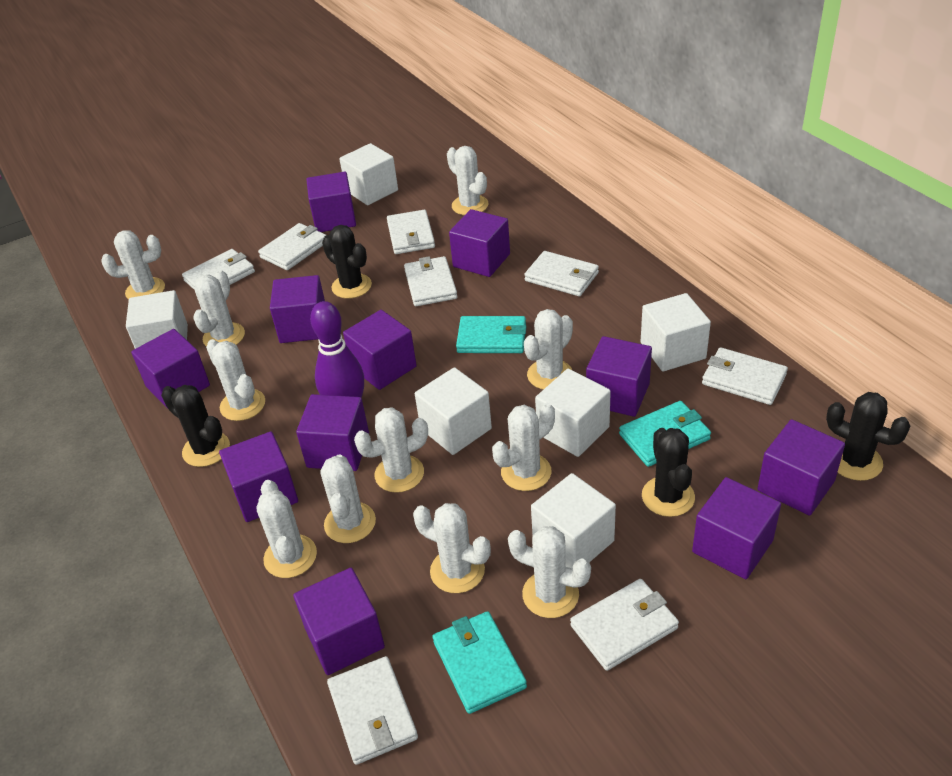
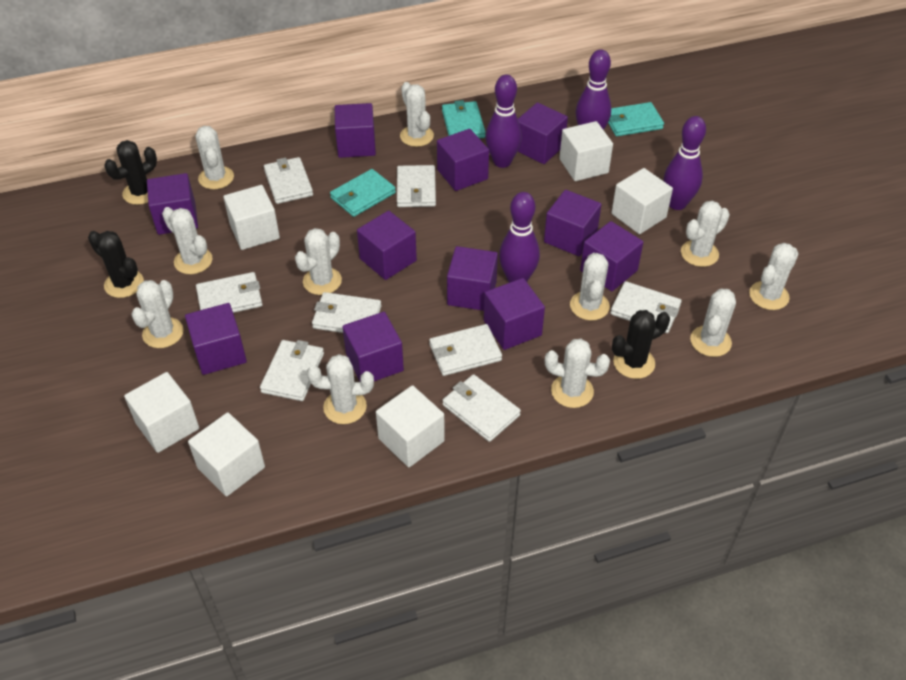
black cactus: [161,385,230,467] [322,225,372,299] [642,428,695,517] [826,392,910,481] = 4 -> [88,231,144,298] [104,140,157,205] [612,310,670,379] = 3
purple bowling pin: [310,301,364,398] = 1 -> [485,75,522,168] [499,192,540,283] [576,49,611,130] [664,116,706,210] = 4

